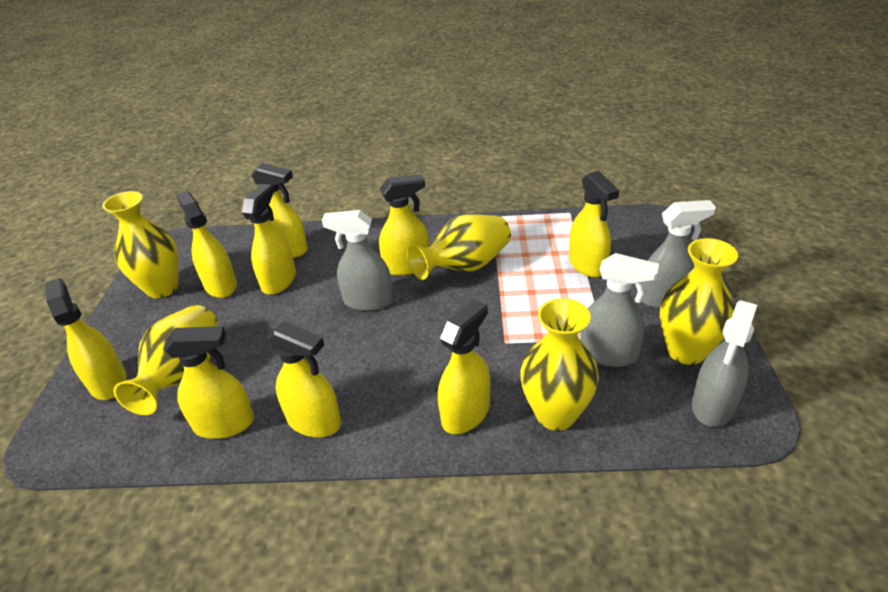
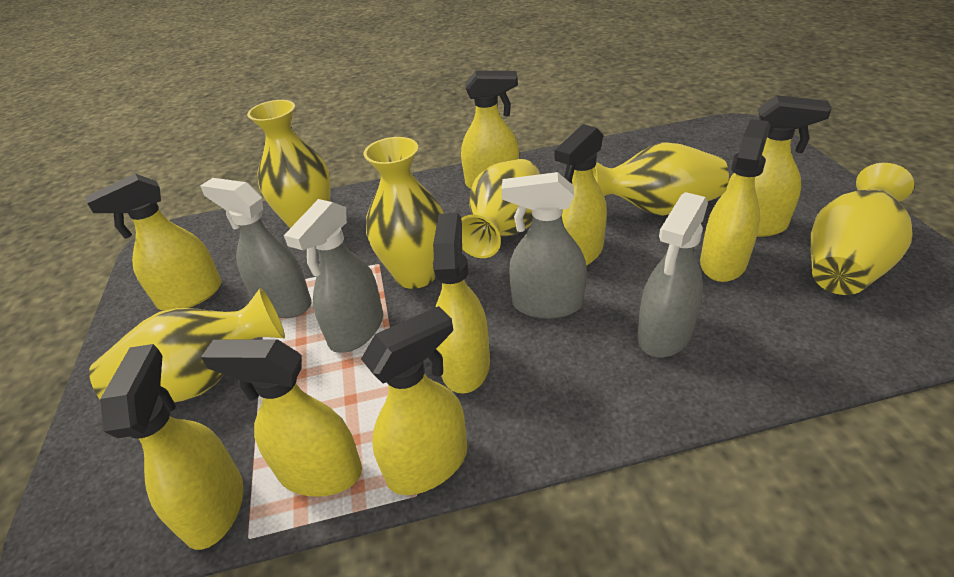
yellow vase: [102,191,179,299] [113,305,218,415] [407,214,511,280] [520,298,599,431] [660,238,738,365] = 5 -> [89,288,285,402] [247,100,331,228] [363,137,444,289] [461,159,540,258] [592,142,729,216] [811,163,914,295] = 6

